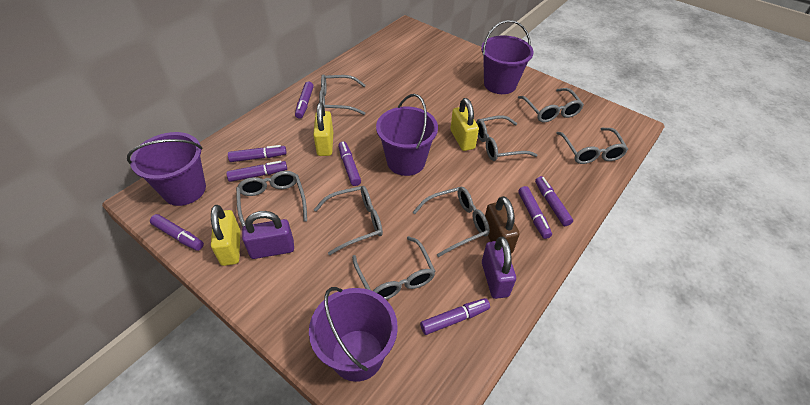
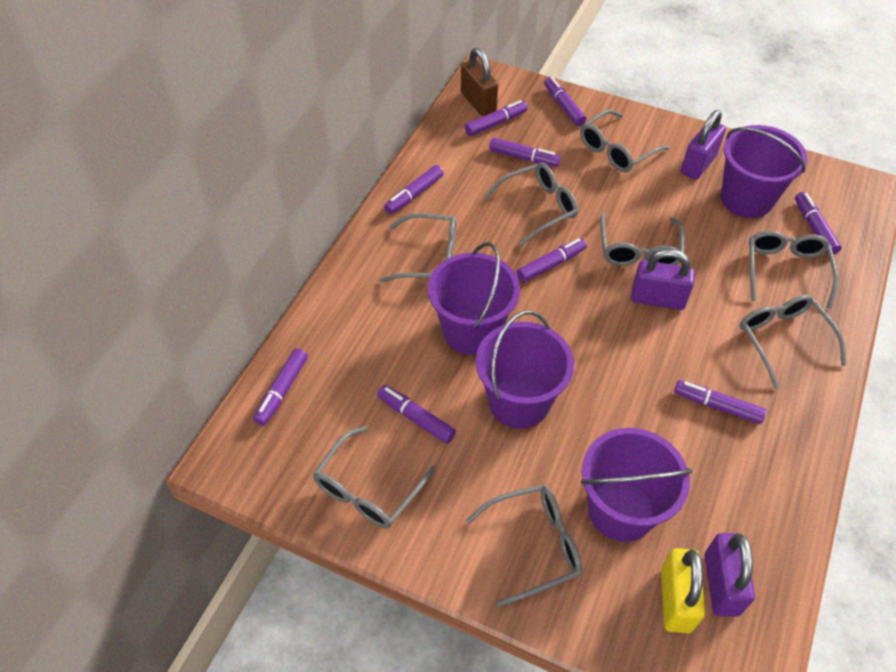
purple marker: [150,214,204,251] [226,161,287,182] [228,145,287,162] [295,82,314,119] [338,141,361,186] [420,298,490,335] [518,186,552,239] [535,176,573,226] = 8 -> [253,348,308,426] [377,385,456,444] [384,165,444,214] [465,100,528,136] [489,138,560,167] [517,238,587,282] [544,77,586,126] [674,380,766,424] [795,192,842,255] = 9
purple padlock: [242,211,294,259] [482,237,516,299] = 2 -> [631,249,695,310] [681,110,726,180] [704,533,755,617] = 3
yellow padlock: [211,205,241,266] [313,103,333,156] [450,98,479,151] = 3 -> [661,548,705,633] = 1

